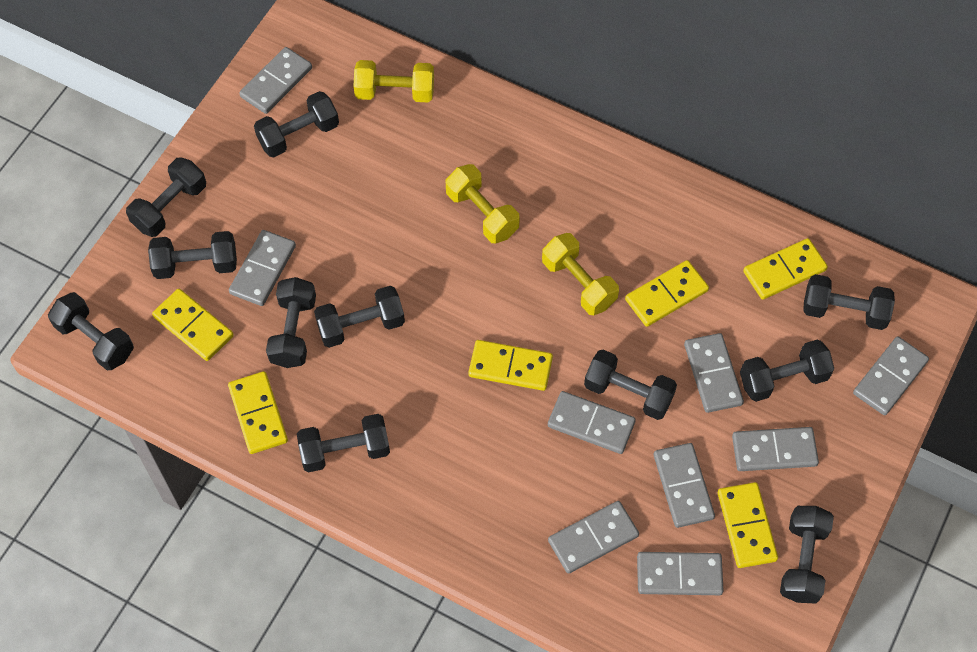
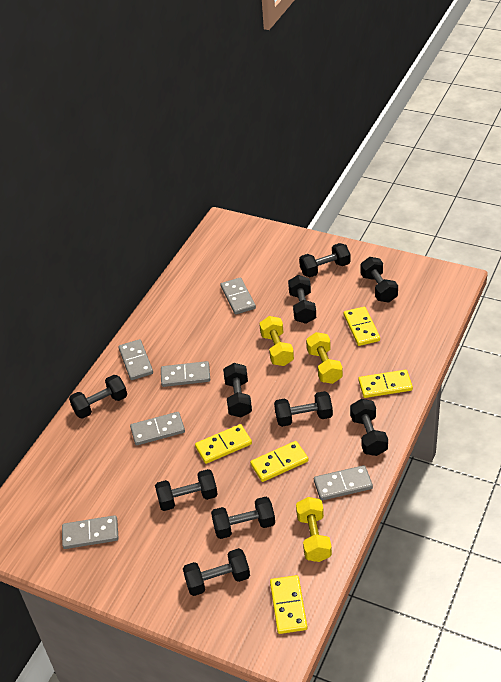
black dumbbell: [48,292,134,370] [126,157,206,237] [148,231,237,279] [254,91,339,157] [266,277,316,368] [297,414,390,472] [314,286,405,348] [584,349,677,420] [740,339,834,402] [780,506,834,603] [803,274,895,330] = 11 -> [69,375,127,419] [155,469,218,511] [183,548,250,596] [211,497,275,539] [223,363,252,417] [274,391,333,427] [288,275,316,324] [299,243,350,277] [350,399,388,456] [361,257,398,303] = 10
grey domino: [229,230,296,306] [239,47,312,114] [548,391,636,454] [548,501,639,574] [637,552,724,595] [654,443,715,528] [684,333,744,413] [732,427,819,471] [853,337,929,415] = 9 -> [62,515,119,549] [119,339,153,380] [130,412,185,445] [161,361,210,387] [220,278,256,315] [314,465,373,501] = 6
yellow domino: [152,289,234,361] [228,371,288,454] [468,340,553,391] [625,260,709,327] [718,482,778,568] [743,238,828,300] = 6 -> [195,424,252,464] [250,441,308,482] [270,575,307,634] [344,307,380,346] [358,370,413,398] = 5

